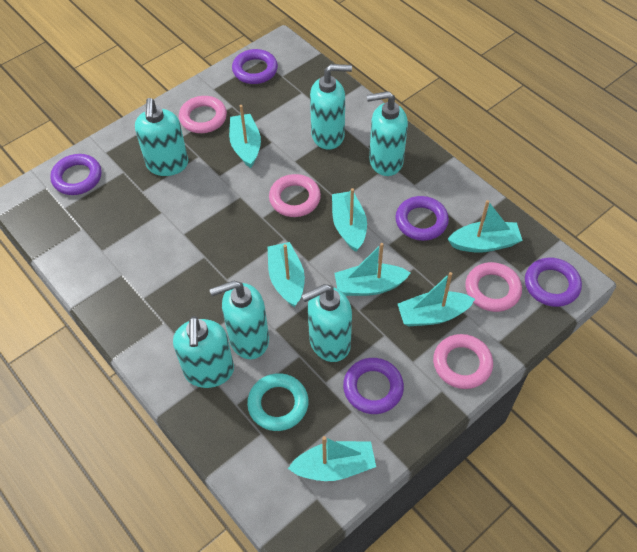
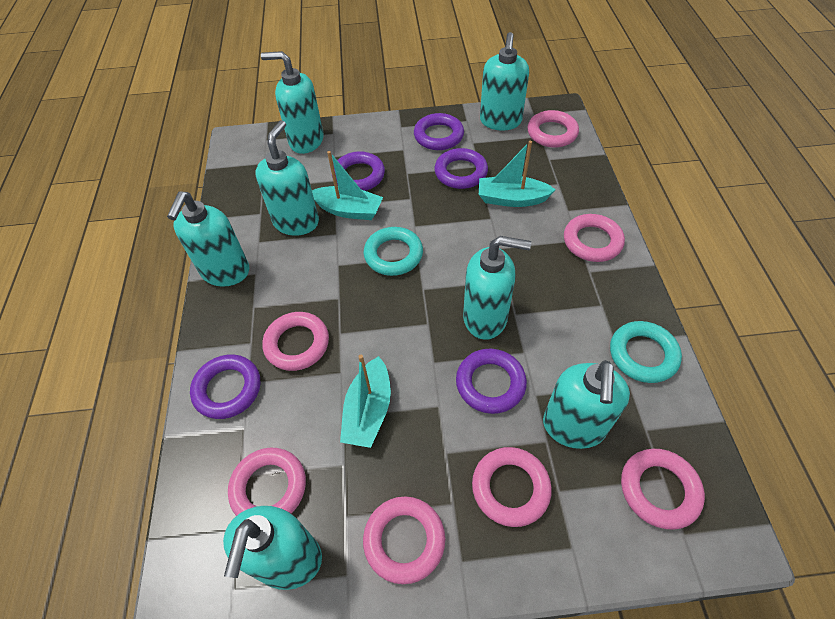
pink ring: [179,96,227,133] [269,174,321,217] [433,334,493,389] [465,262,522,312] = 4 -> [228,448,306,516] [262,312,329,371] [363,497,445,584] [472,447,552,527] [527,110,579,148] [564,214,625,262] [621,449,705,530] = 7
turquoise boat: [229,105,261,168] [268,242,305,307] [288,436,376,481] [332,188,367,252] [335,243,410,296] [398,272,475,326] [448,200,523,253] = 7 -> [312,151,383,220] [340,355,391,448] [479,141,556,207] = 3
turquoise ring: [247,373,308,431] = 1 -> [364,227,423,276] [610,321,682,383] = 2
turquoise soap dispenser: [135,98,188,176] [173,316,234,388] [209,280,269,359] [301,284,352,362] [310,64,352,150] [367,91,408,176] = 6 -> [167,191,249,287] [223,506,322,590] [255,120,319,236] [261,51,324,154] [463,236,531,340] [480,32,529,130] [543,360,630,449] = 7

